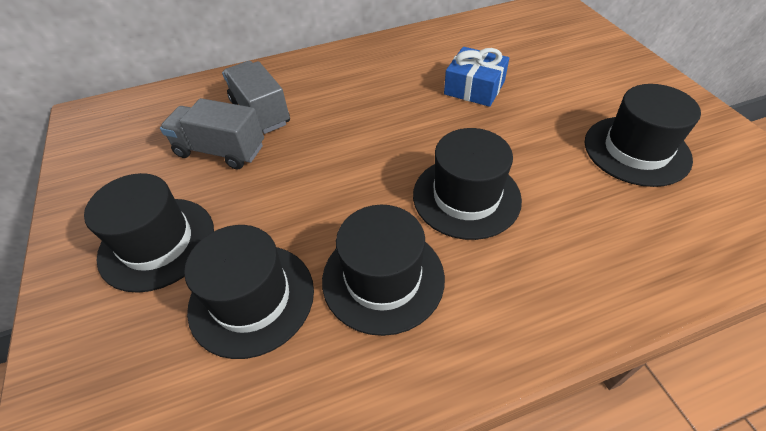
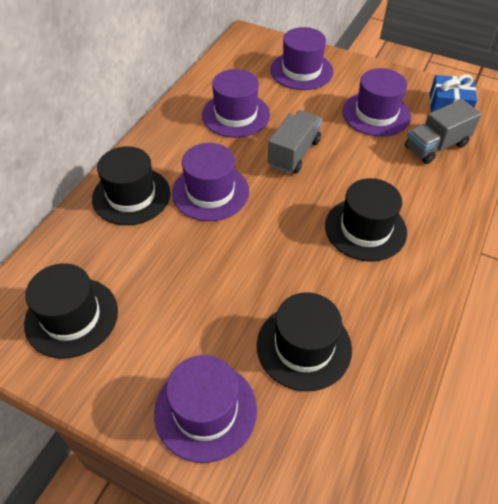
black hat: [84,173,214,293] [184,225,314,359] [322,205,445,336] [413,128,522,240] [585,84,701,187] = 5 -> [24,263,118,359] [92,146,170,225] [257,292,352,391] [325,178,407,262] = 4
purple hat: none = 0 -> [154,355,257,463] [172,143,249,221] [202,69,270,138] [270,27,333,90] [342,68,411,137] = 5

